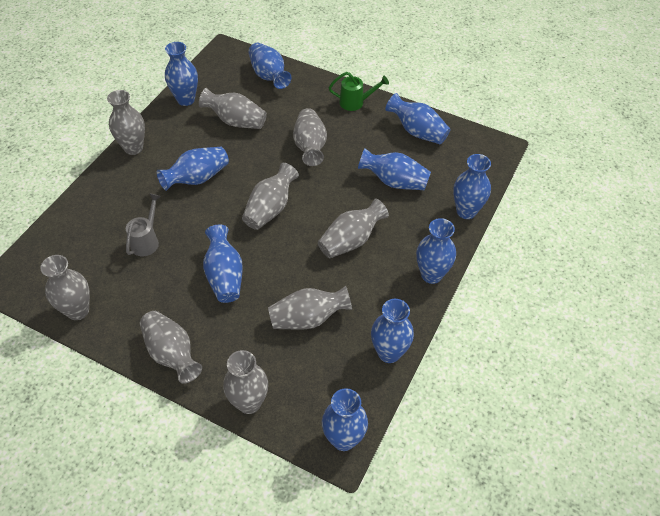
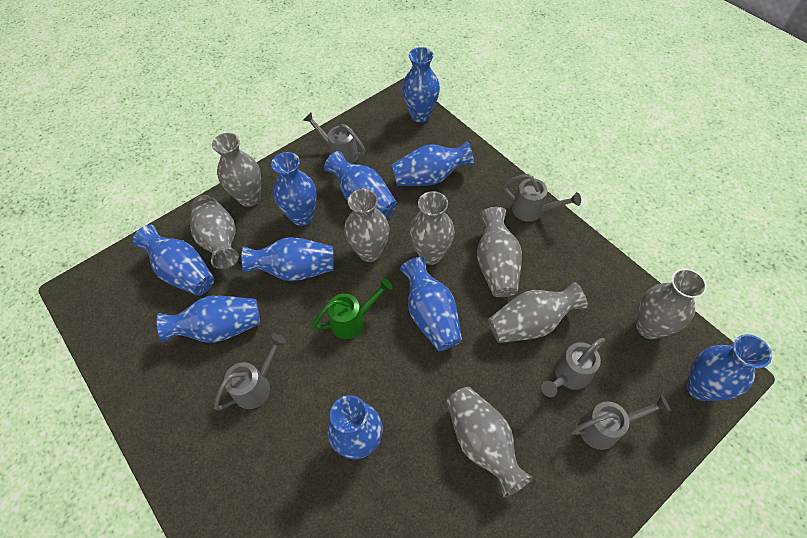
grey vase: [40,255,90,320] [107,90,145,155] [140,311,202,384] [199,88,267,129] [223,350,268,414] [242,163,299,230] [268,286,352,329] [293,108,327,166] [318,198,389,258] = 9 -> [190,195,239,269] [212,133,261,207] [345,189,389,262] [409,191,455,265] [447,387,533,498] [477,207,522,297] [488,282,588,343] [636,269,707,339] = 8
grey watering can: [126,193,161,256] = 1 -> [214,334,286,411] [303,112,366,164] [503,174,581,222] [541,338,605,397] [571,395,670,450] = 5

